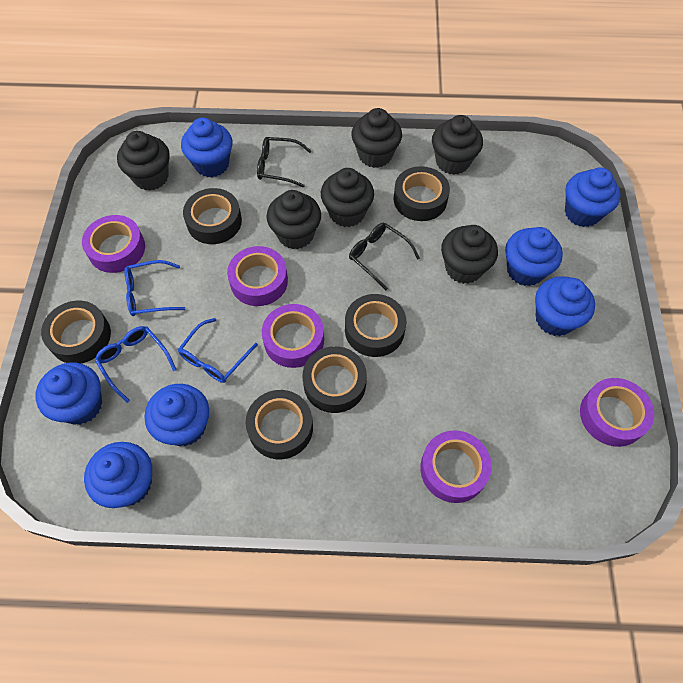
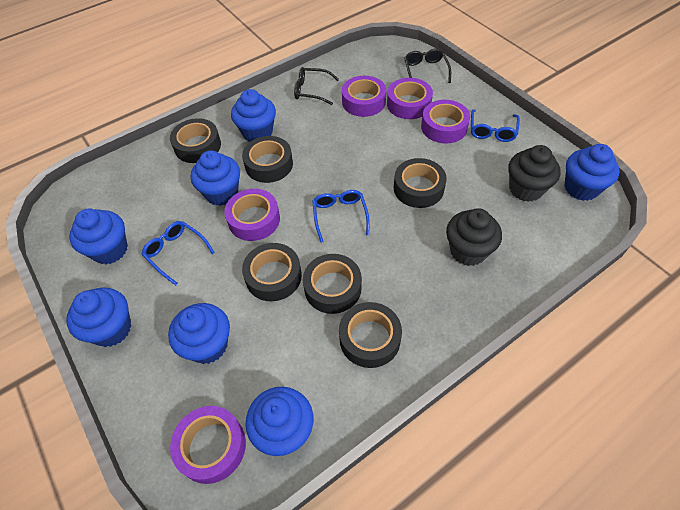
black cupcake: [117,131,170,191] [266,190,321,249] [321,168,374,227] [351,108,402,168] [432,115,483,175] [441,225,498,284] = 6 -> [446,208,502,266] [508,145,561,202] = 2

